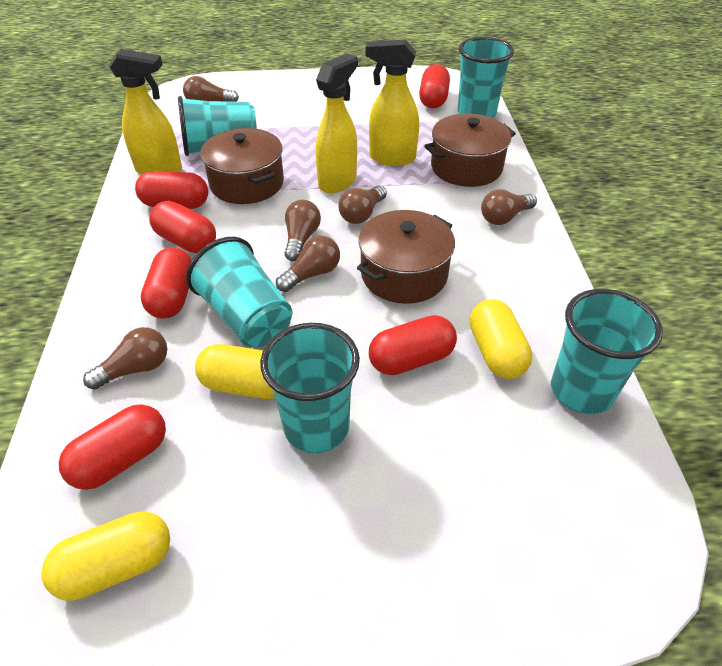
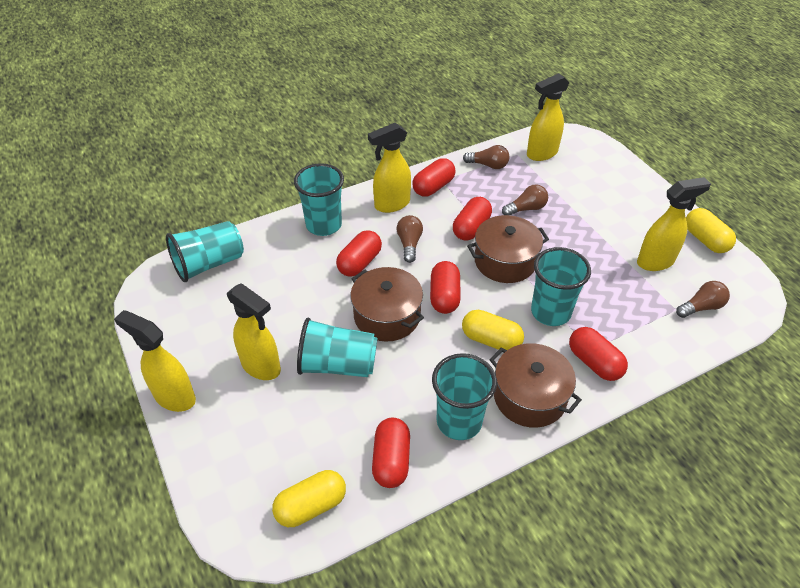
brown light bulb: [83,327,167,390] [183,76,239,102] [276,236,340,292] [285,200,321,261] [339,185,387,224] [481,189,537,225] = 6 -> [397,215,423,263] [463,145,509,169] [502,184,548,215] [676,281,730,318] = 4
yellow spray bottle: [108,49,182,175] [315,54,358,193] [366,39,419,166] = 3 -> [114,310,196,412] [227,283,281,380] [368,123,411,213] [527,73,570,161] [637,177,711,271] = 5

